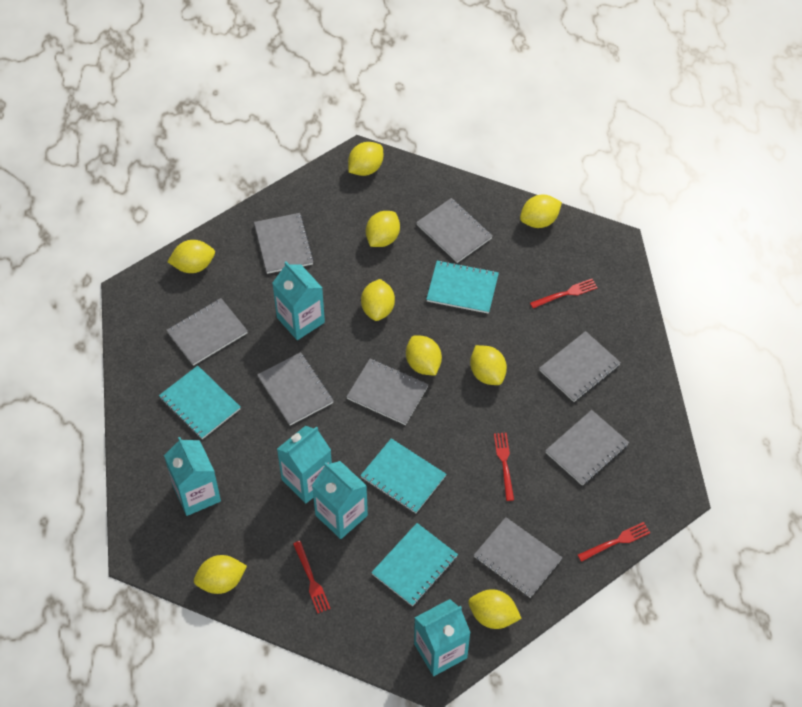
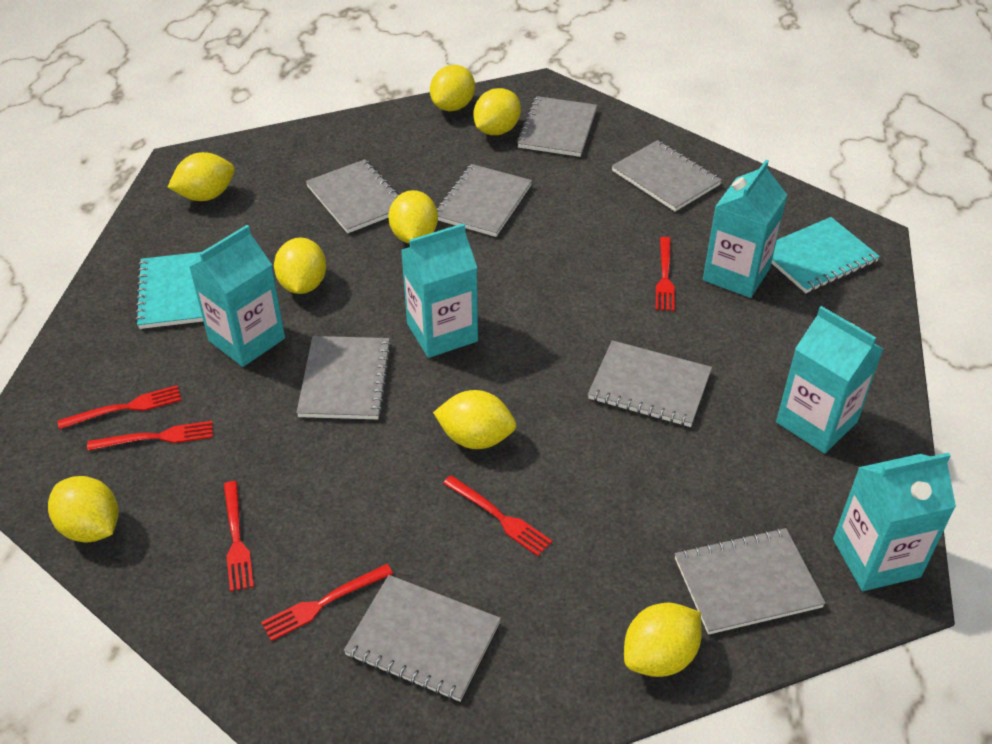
red fork: [293,541,330,613] [494,433,514,501] [530,279,598,308] [578,522,650,562] = 4 -> [57,385,181,429] [87,421,213,451] [224,481,254,592] [261,564,393,641] [443,475,552,556] [656,237,675,311] = 6
turquoise notebook: [159,366,241,439] [360,438,446,513] [371,523,458,606] [426,260,499,314] = 4 -> [135,252,203,329] [772,217,880,293] = 2
yellow lemon: [167,240,215,273] [194,555,247,594] [348,142,383,176] [361,279,395,321] [366,211,400,247] [406,335,442,376] [468,589,522,629] [470,345,507,385] [520,194,562,228] = 9 -> [48,476,118,543] [168,152,235,201] [274,238,326,294] [388,190,438,244] [430,65,475,111] [433,390,516,449] [473,88,521,135] [624,602,702,677] = 8

